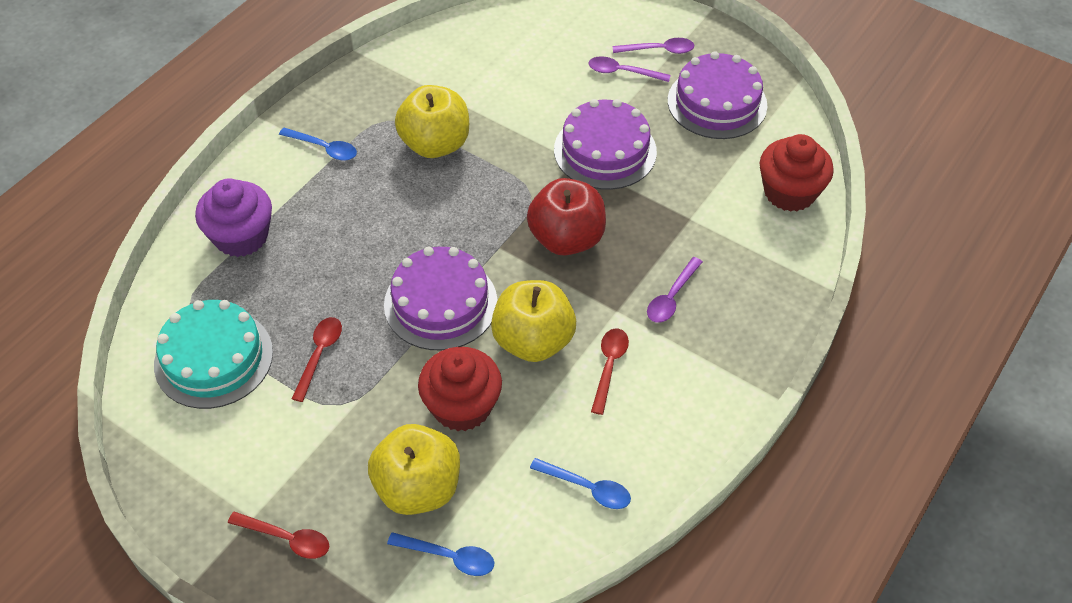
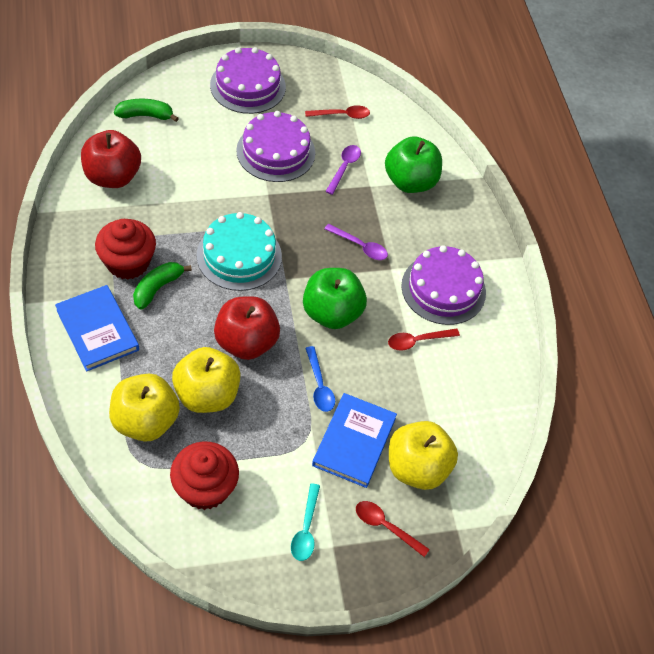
blue book: none = 0 -> [55,285,139,371] [312,393,397,488] = 2
blue spoon: [279,128,357,161] [387,532,495,576] [530,458,631,509] = 3 -> [305,346,335,412] = 1
green apple: none = 0 -> [303,268,367,329] [385,136,442,193] = 2
green banana: none = 0 -> [114,99,179,122] [133,262,192,310] = 2
purple cupcake: [195,178,272,257] = 1 -> none = 0
purple spoon: [588,56,671,82] [613,38,694,54] [647,257,703,323] = 3 -> [324,224,388,260] [325,145,361,195] = 2
red apple: [527,178,606,256] = 1 -> [81,130,141,188] [214,296,280,360] = 2
turquoise spoon: none = 0 -> [291,483,320,561] = 1

